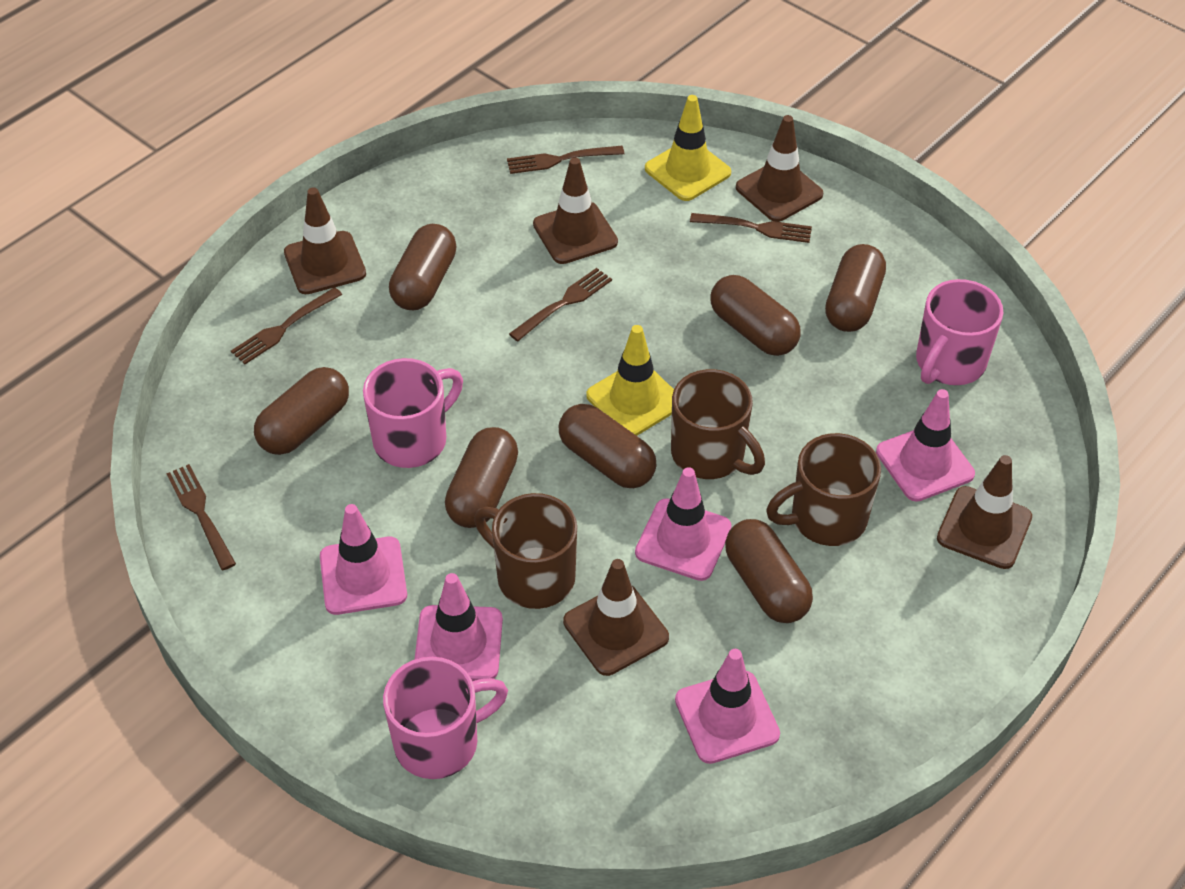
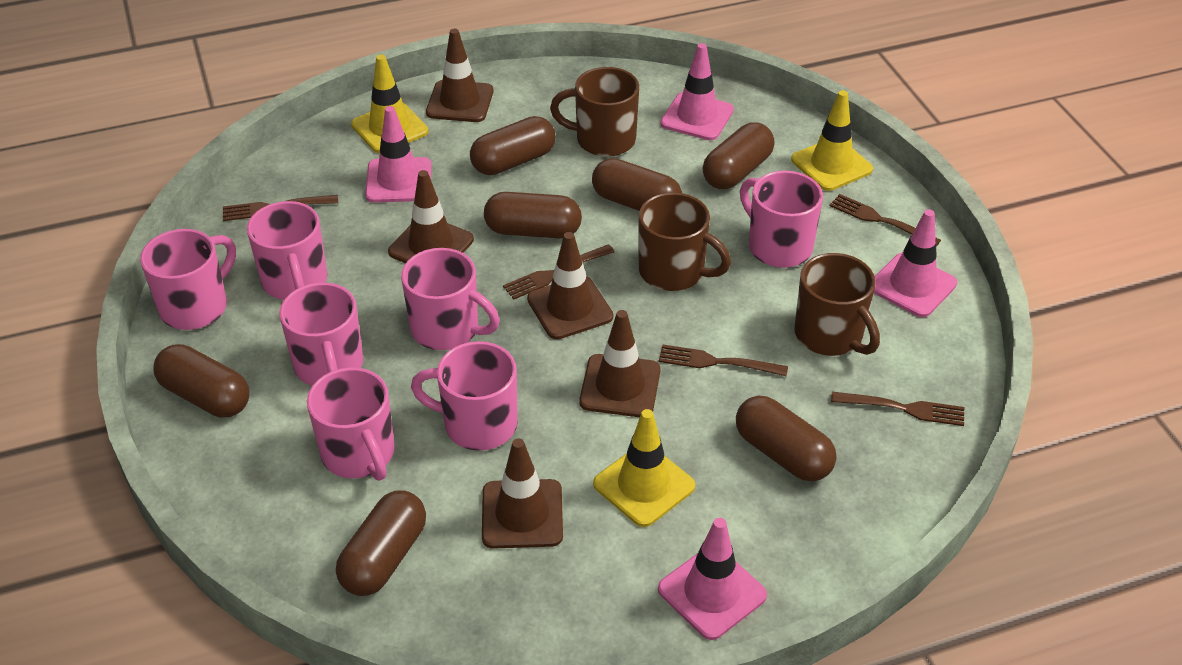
pink mug: [363,358,463,468] [383,657,508,779] [916,279,1003,385] = 3 -> [140,229,236,330] [247,201,328,300] [279,282,363,386] [307,367,395,481] [401,248,500,350] [411,341,518,451] [740,171,823,268] = 7
pink traffic cone: [320,504,407,615] [414,573,503,681] [635,467,731,581] [675,649,780,764] [876,389,975,502] = 5 -> [365,106,432,203] [658,518,767,640] [660,43,734,140] [874,209,957,317] = 4
yellow traffic cone: [586,325,674,436] [645,95,731,201] = 2 -> [351,54,428,153] [593,409,695,527] [791,90,873,191] = 3

